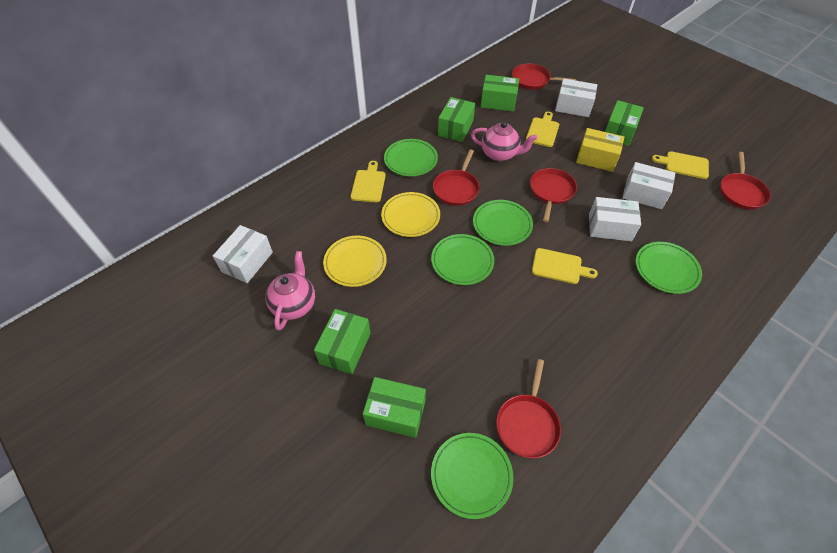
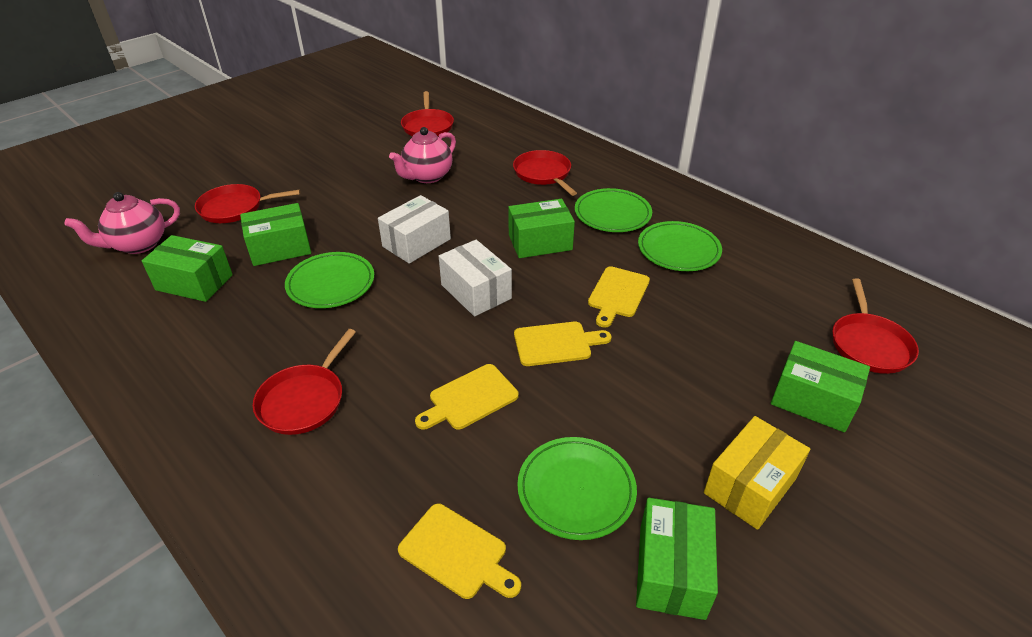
green plate: [384,139,438,176] [431,234,494,285] [431,433,513,519] [473,200,533,246] [636,242,702,294] = 5 -> [285,252,374,308] [517,437,637,540] [575,188,652,232] [638,221,722,271] = 4
white box: [213,225,273,283] [555,78,597,117] [589,197,641,241] [622,162,675,209] = 4 -> [378,195,451,264] [439,240,512,316] = 2
yellow plate: [323,236,387,287] [381,192,440,237] = 2 -> none = 0

